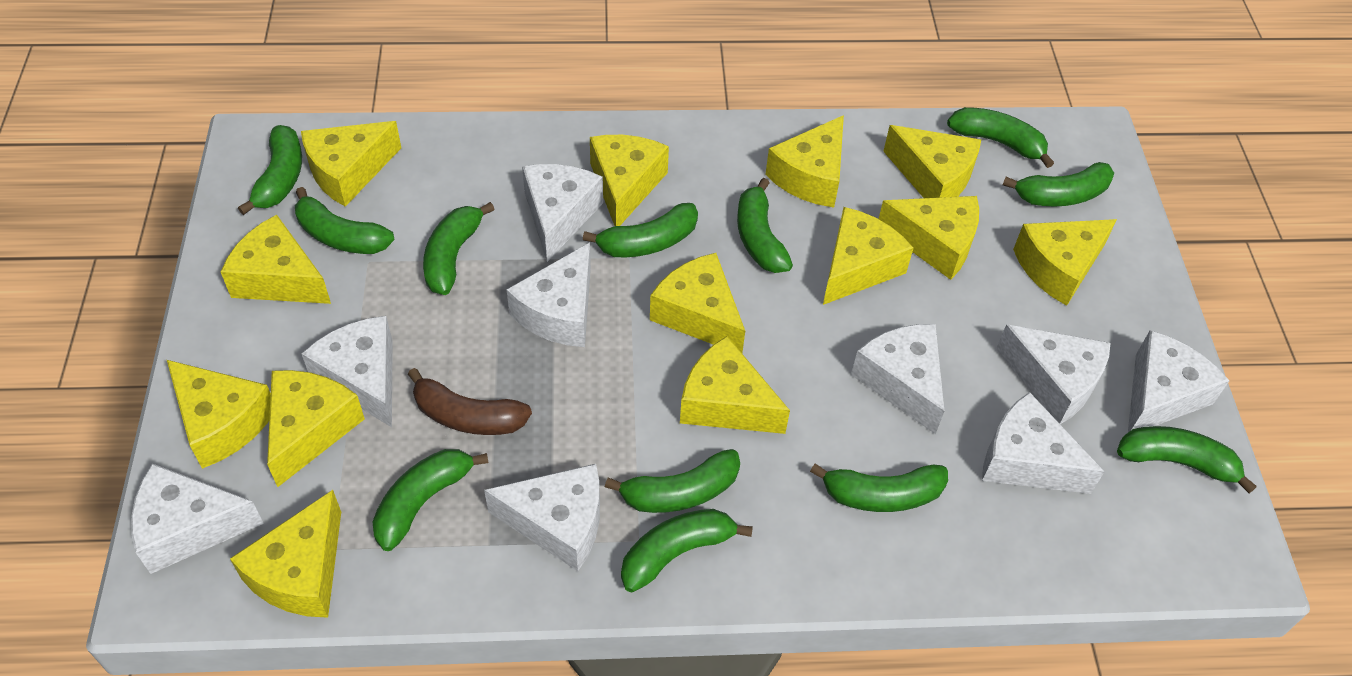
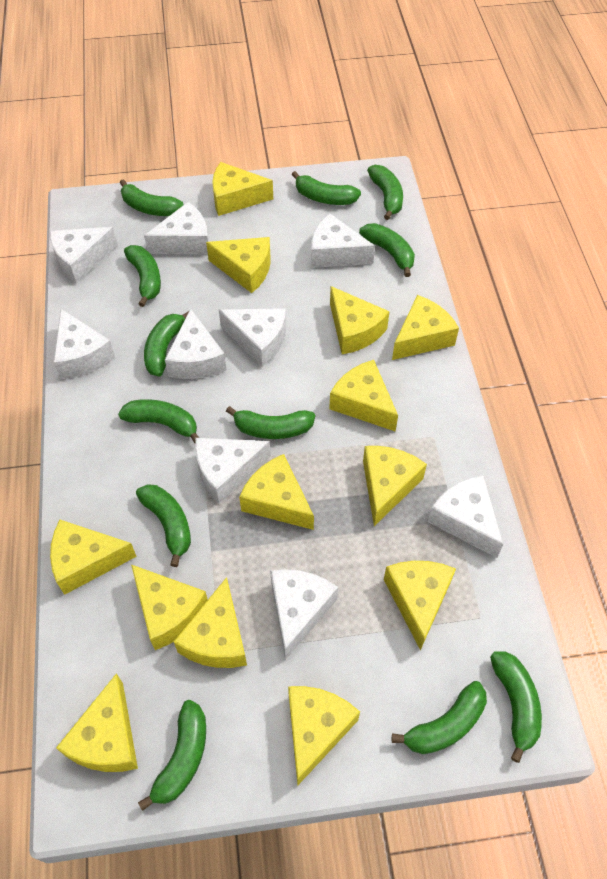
brown banana: [408,368,532,435] = 1 -> none = 0

